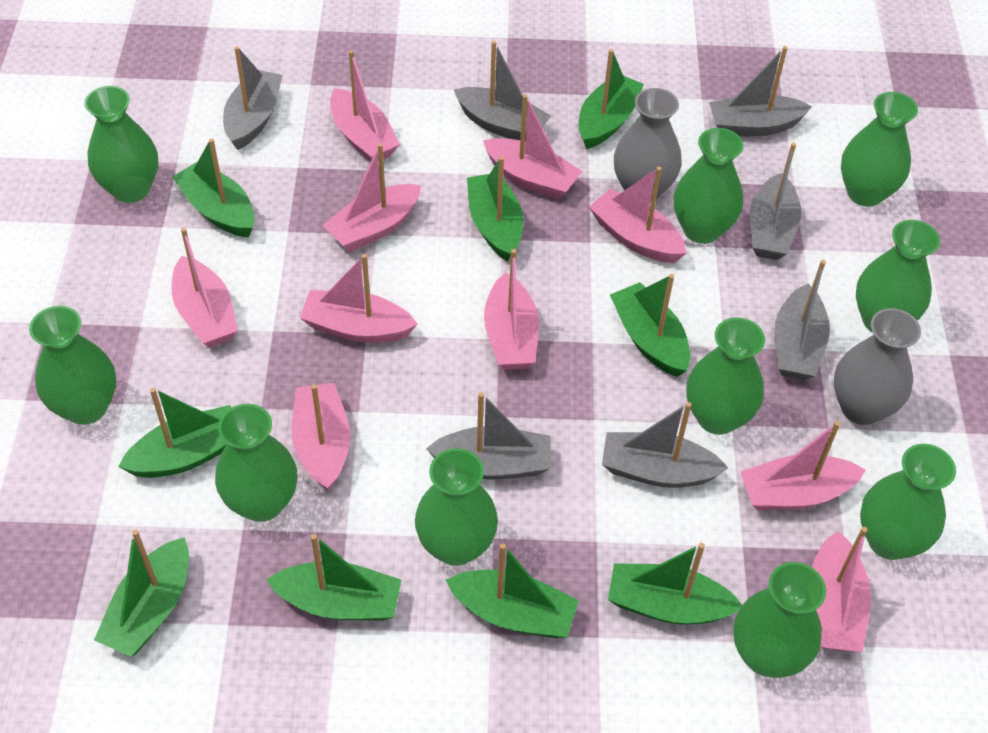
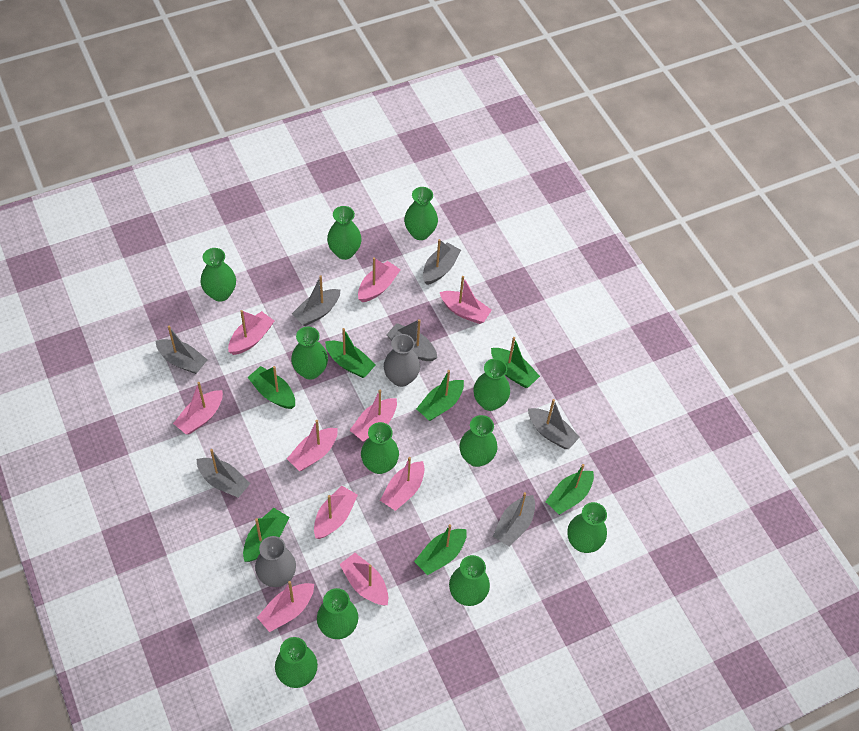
green boat: [94,529,189,657] [118,388,232,478] [172,138,255,238] [266,534,401,621] [446,543,579,638] [467,156,523,261] [578,49,644,149] [608,543,742,625] [610,274,690,377] = 9 -> [243,508,289,562] [247,366,295,409] [325,328,376,378] [414,524,467,575] [416,370,464,421] [491,337,540,388] [545,464,594,515] = 7
green vase: [29,306,116,425] [84,86,158,203] [215,404,297,522] [415,448,498,566] [674,128,744,244] [686,317,765,435] [733,562,826,678] [841,92,918,207] [856,220,940,333] [860,444,956,560] = 10 -> [201,248,236,302] [275,637,318,688] [291,327,328,380] [317,588,358,639] [327,206,362,260] [361,422,399,474] [404,187,438,240] [449,555,490,606] [460,415,498,467] [473,359,510,411] [567,502,607,553] = 11

